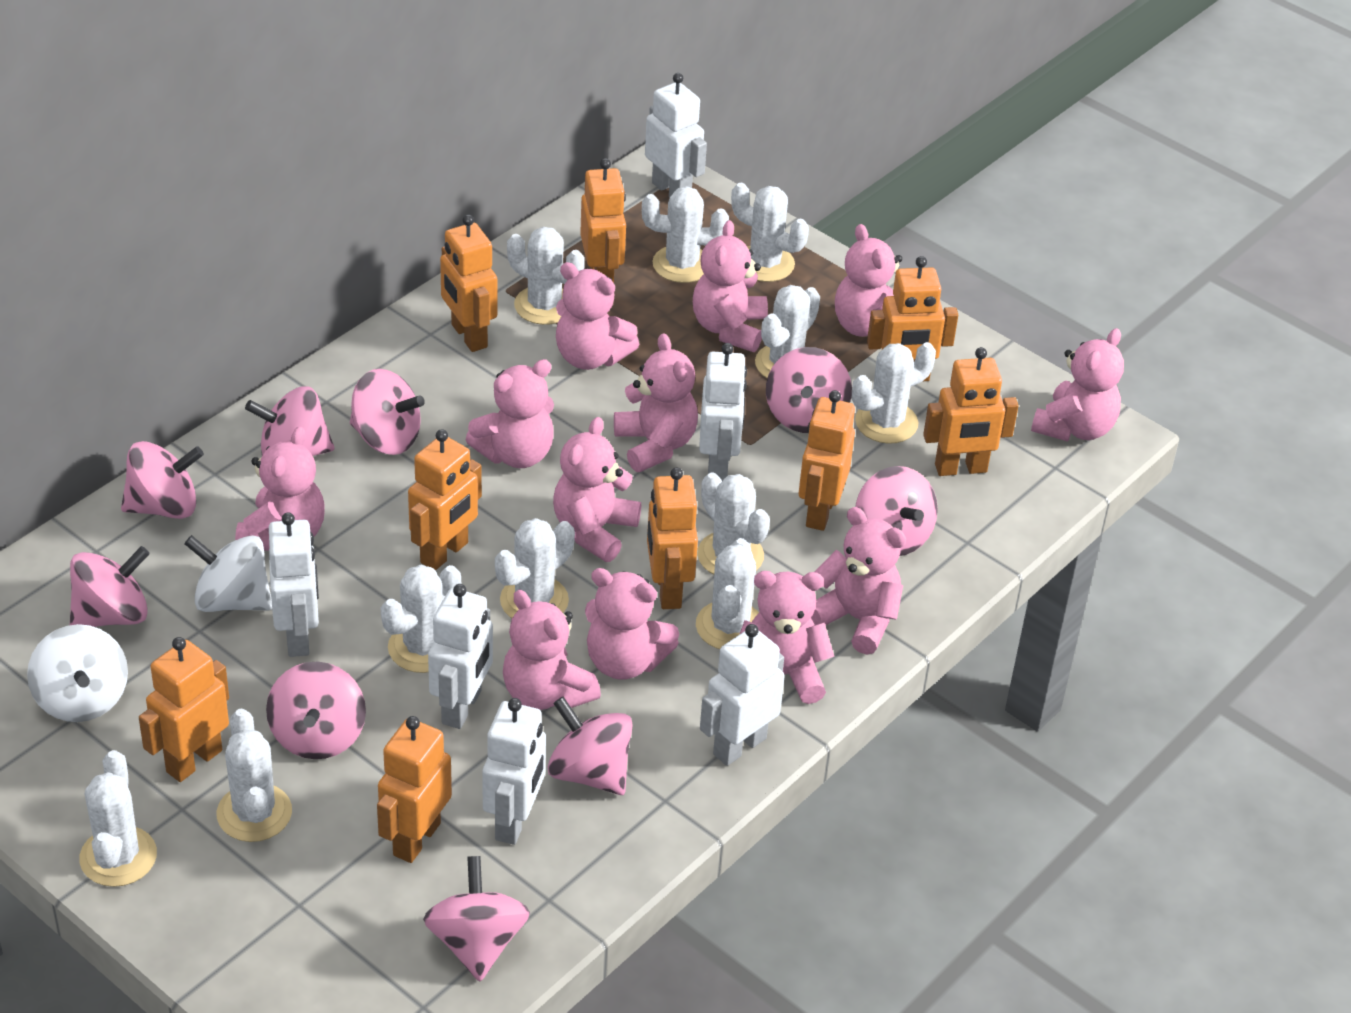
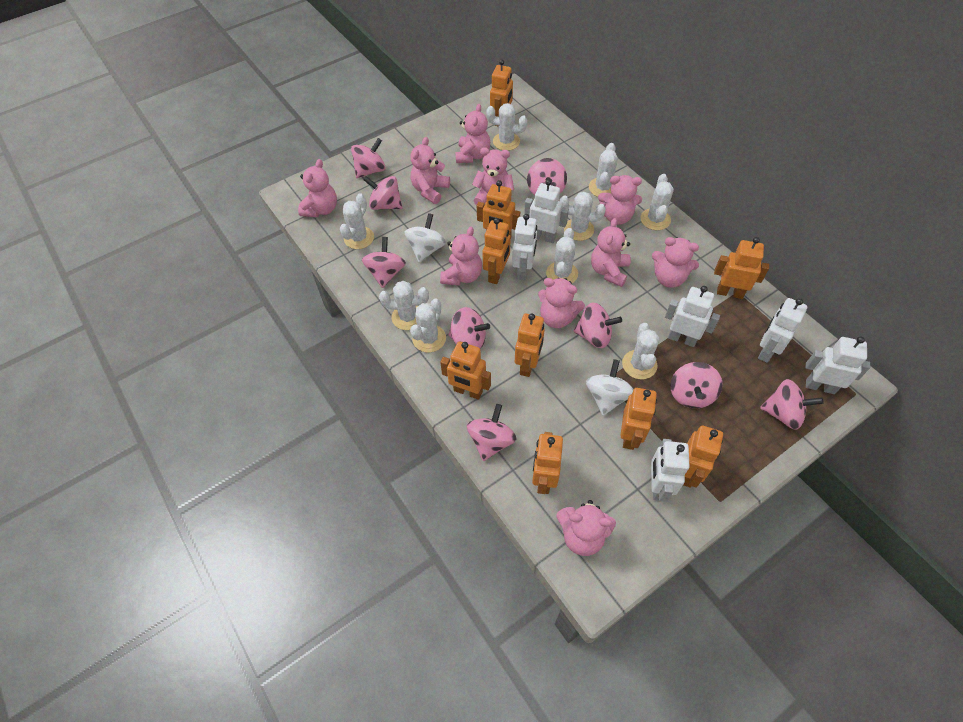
pink teddy bear: [235,426,325,551] [465,359,554,468] [503,590,601,710] [553,417,641,562] [556,262,639,370] [585,568,679,680] [614,333,698,472] [693,220,768,352] [740,571,834,704] [811,507,906,655] [835,224,902,337] [1031,328,1124,442] = 12 -> [298,159,337,217] [410,137,450,204] [440,227,482,286] [455,104,490,163] [472,147,514,205] [538,278,585,328] [556,500,616,556] [591,218,631,287] [598,175,642,225] [652,237,699,288] = 10
white cactus: [79,750,157,887] [217,709,292,842] [381,565,461,673] [495,518,575,618] [507,227,585,325] [642,186,729,283] [696,538,759,649] [697,472,770,574] [731,183,809,282] [755,285,820,378] [852,342,936,444] = 11 -> [340,193,374,249] [379,281,429,330] [410,298,446,353] [486,103,527,151] [546,228,578,283] [560,192,606,241] [589,143,618,197] [622,323,660,379] [641,174,674,230] = 9

